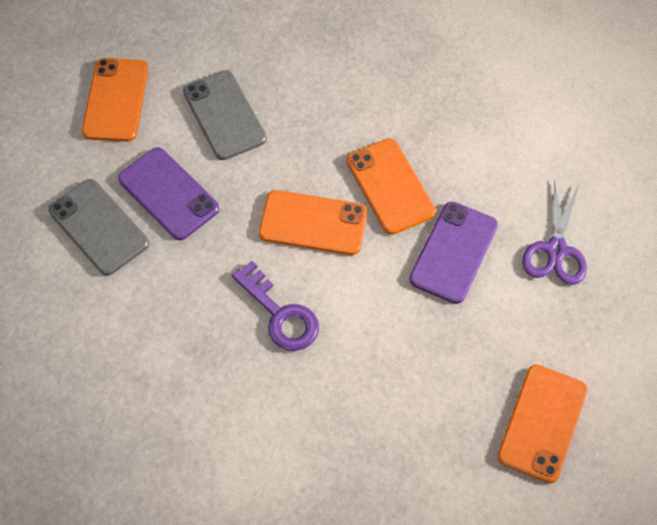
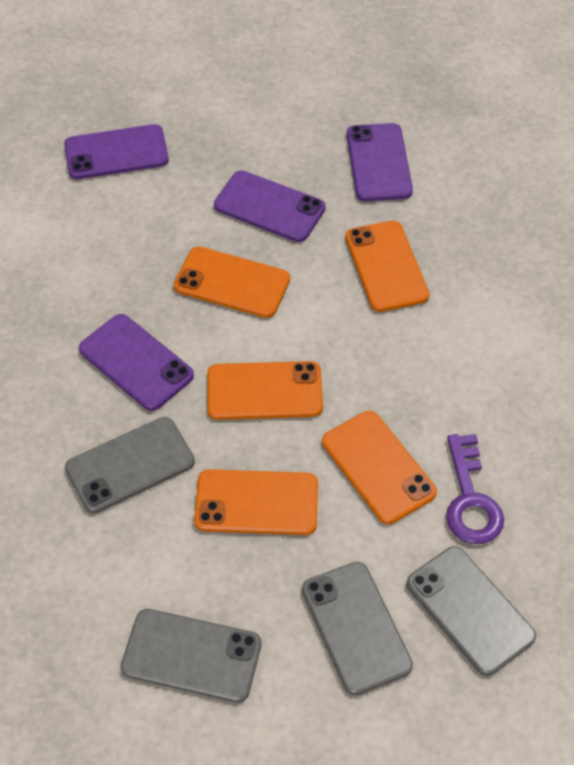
grey phone: [48,179,149,276] [183,70,267,160] = 2 -> [65,417,195,513] [121,609,262,703] [302,562,413,695] [407,546,536,676] = 4
orange phone: [82,58,148,142] [259,190,367,255] [346,138,436,235] [497,365,588,483] = 4 -> [174,246,290,318] [194,469,318,535] [207,361,323,420] [322,411,437,524] [345,221,429,312] = 5
purple phone: [118,147,219,240] [409,202,498,304] = 2 -> [64,124,169,179] [79,314,194,411] [214,171,326,242] [347,123,413,201] = 4
purple scissors: [522,179,587,285] = 1 -> none = 0

